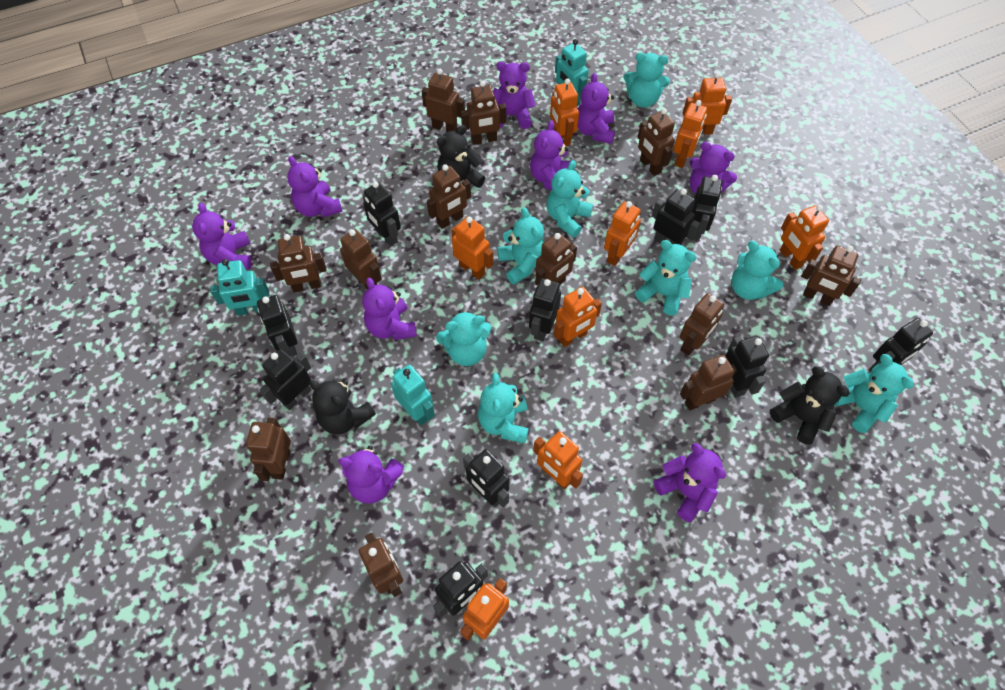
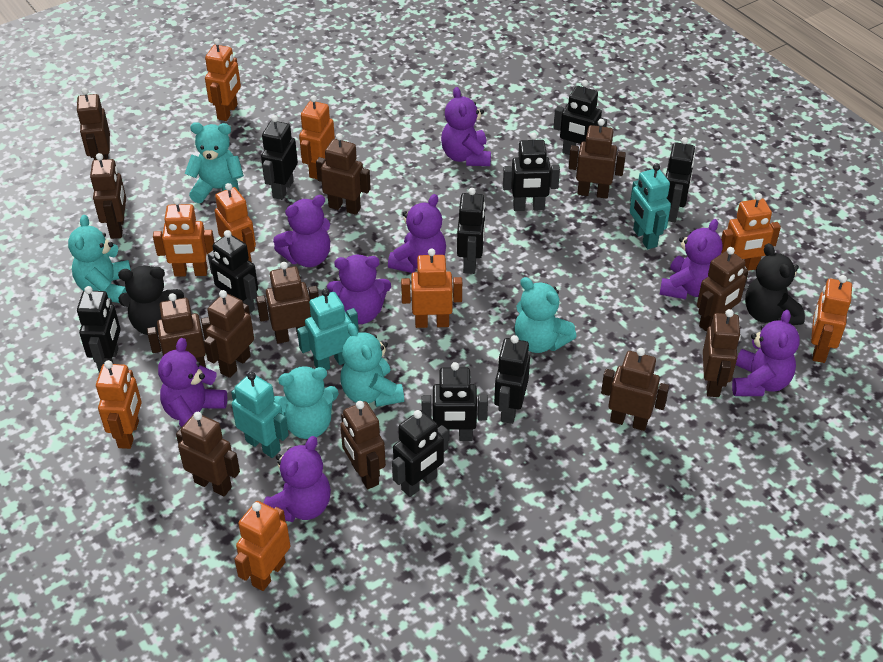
black teddy bear: [309,379,376,434] [437,125,485,188] [770,366,850,445] = 3 -> [118,266,184,335] [745,243,805,325] = 2
purple teddy bear: [192,203,252,270] [287,156,343,218] [338,445,404,504] [362,278,417,340] [493,62,536,129] [530,120,571,191] [578,73,615,144] [654,443,726,522] [690,142,737,194] = 9 -> [158,338,227,427] [263,436,331,522] [273,195,330,267] [327,255,391,324] [388,194,446,273] [441,87,491,166] [659,219,723,299] [732,310,800,396] = 8
turquoise teddy bear: [436,310,491,366] [478,373,529,443] [497,207,544,285] [547,160,593,238] [624,52,670,107] [635,240,697,316] [731,241,783,300] [834,354,914,433] = 8 -> [68,215,131,303] [185,122,244,203] [274,366,339,439] [340,323,404,407] [515,277,577,353] = 5

